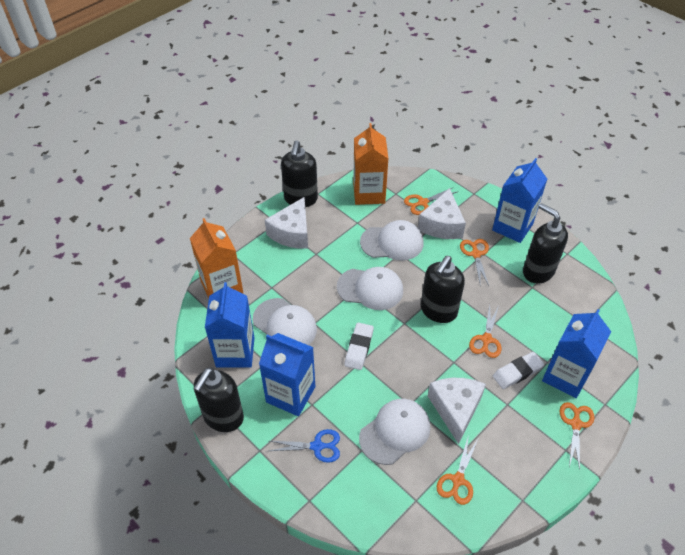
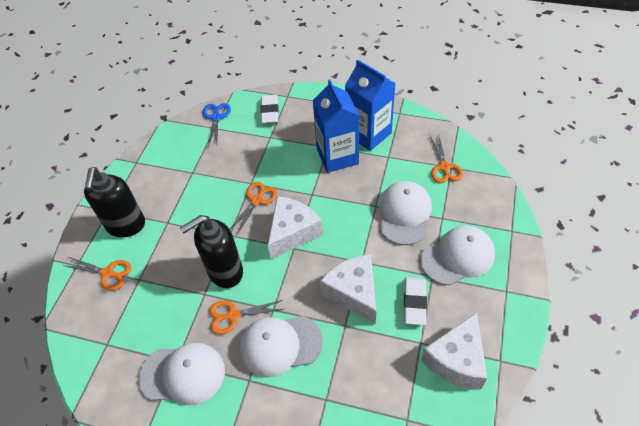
black soap dispenser: [193,367,244,432] [281,140,318,207] [421,256,465,323] [523,203,568,283] = 4 -> [84,167,145,237] [180,215,243,288] = 2
blue carton: [205,282,255,368] [259,333,315,416] [492,158,547,243] [542,309,611,398] = 4 -> [313,79,359,173] [345,60,396,151] = 2
orange carton: [190,218,243,298] [353,123,388,205] = 2 -> none = 0
orange scissors: [404,187,457,215] [437,434,478,505] [460,239,489,286] [469,304,501,358] [559,402,594,470] = 5 -> [66,257,132,291] [209,300,283,334] [230,182,277,235] [430,136,463,183] = 4

